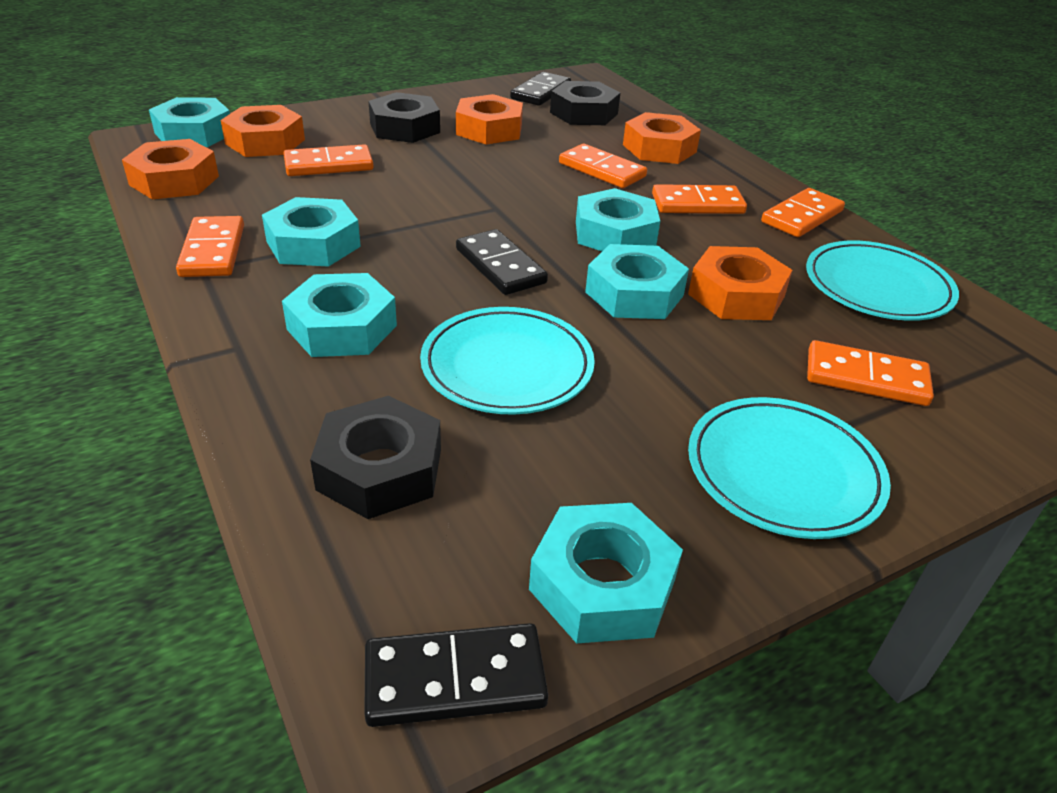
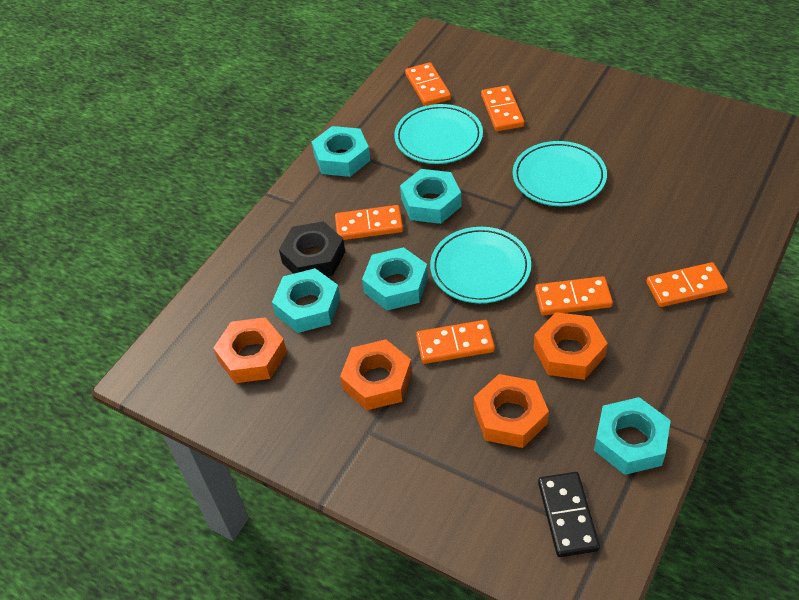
black domino: [364,623,548,727] [456,229,548,295] [510,72,571,106] = 3 -> [538,472,600,557] = 1
black nut: [310,396,441,519] [368,92,440,143] [550,81,620,125] = 3 -> [279,221,345,276] = 1
orange nut: [122,139,219,200] [221,105,305,157] [456,94,523,144] [623,112,701,164] [688,246,792,320] = 5 -> [213,317,287,383] [340,339,412,410] [474,374,549,448] [533,312,608,380] = 4
turquoise nut: [149,97,230,147] [262,197,361,267] [282,273,397,357] [529,503,683,644] [576,188,660,251] [585,244,689,319] = 6 -> [272,268,341,333] [312,126,370,177] [362,247,428,310] [400,169,462,224] [594,397,671,475] = 5

